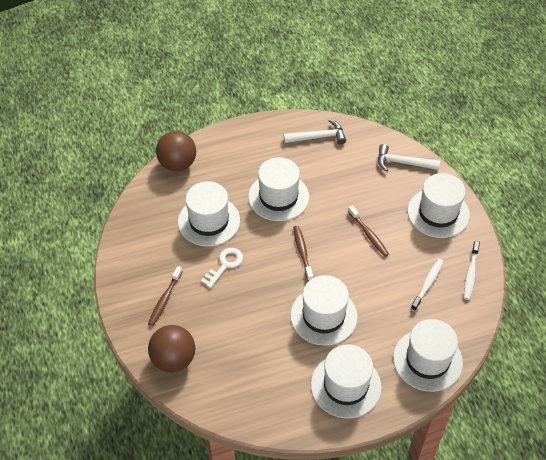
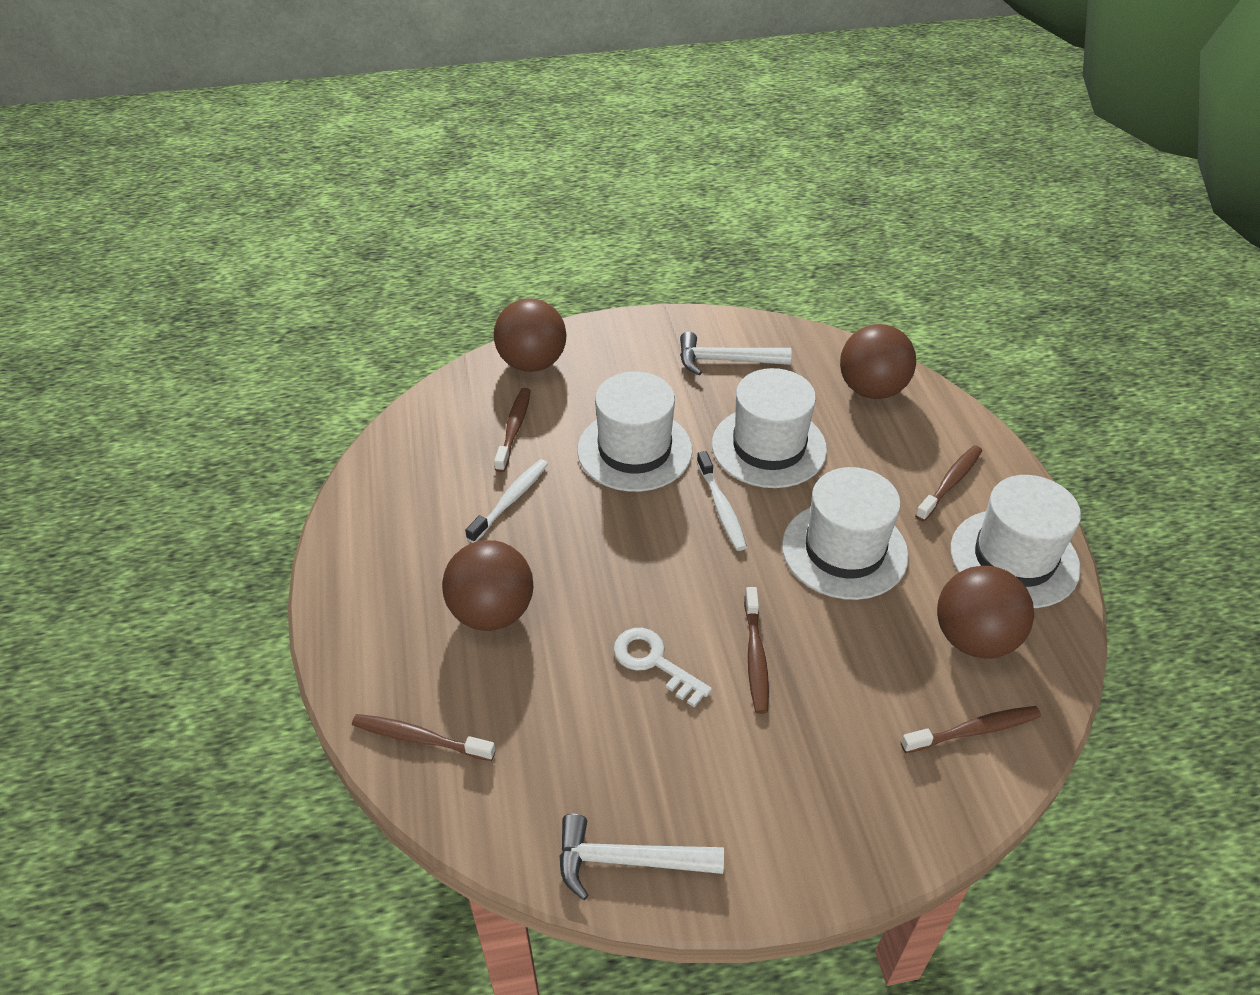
brown ball: [148,325,195,372] [156,131,196,171] = 2 -> [442,540,533,631] [494,298,567,372] [840,324,916,399] [937,566,1034,659] = 4
brown toothbrush: [148,266,183,326] [293,226,313,281] [348,205,389,257] = 3 -> [352,714,496,761] [494,388,531,472] [744,587,769,714] [901,706,1041,753] [915,445,982,522] = 5
white hat: [178,181,240,247] [248,157,309,221] [290,275,357,346] [311,345,382,418] [393,319,463,392] [407,173,470,238] = 6 -> [577,372,692,492] [712,368,827,488] [782,467,909,600] [951,475,1081,608] = 4

